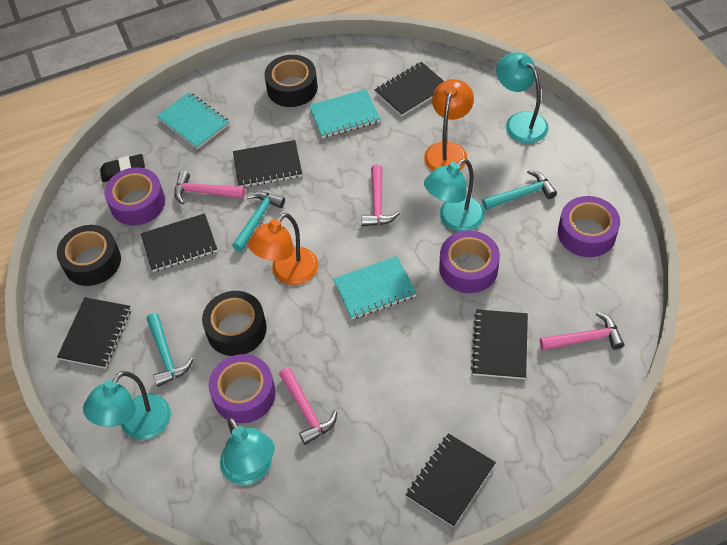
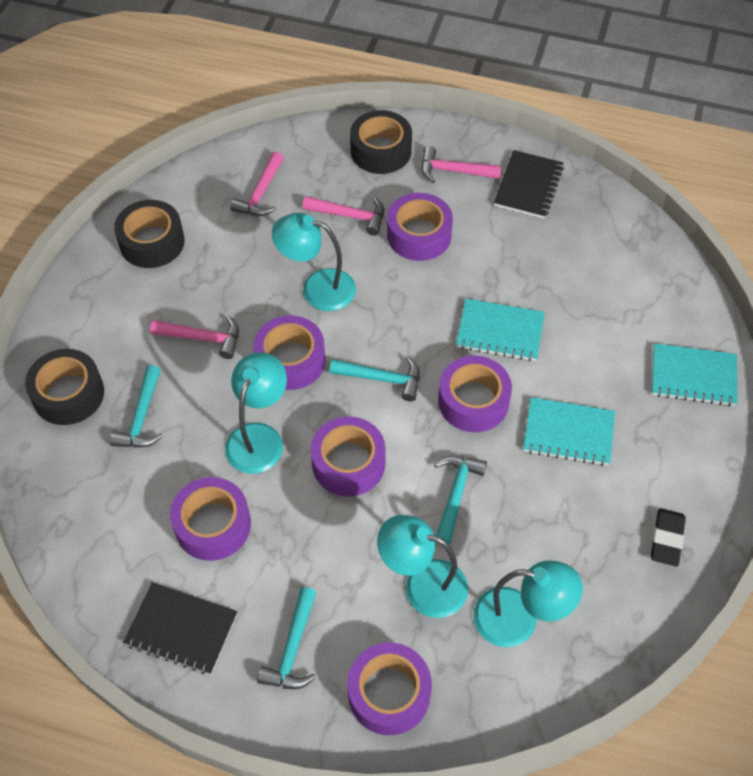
black notebook: [57,297,131,368] [141,213,217,272] [233,140,302,188] [375,62,444,117] [406,433,496,527] [471,310,528,379] = 6 -> [123,582,238,674] [494,150,564,219] = 2
orange lamp: [248,213,318,285] [424,79,474,171] = 2 -> none = 0
purple tape: [105,167,165,225] [208,354,276,423] [439,231,500,293] [558,196,620,257] = 4 -> [170,477,251,561] [254,315,325,390] [311,416,386,497] [347,643,432,735] [387,193,453,261] [438,356,512,432] = 6
turquoise hammer: [147,313,193,387] [232,192,285,252] [482,170,557,210] = 3 -> [110,365,163,448] [257,587,316,689] [330,356,420,401] [434,456,487,544] = 4

